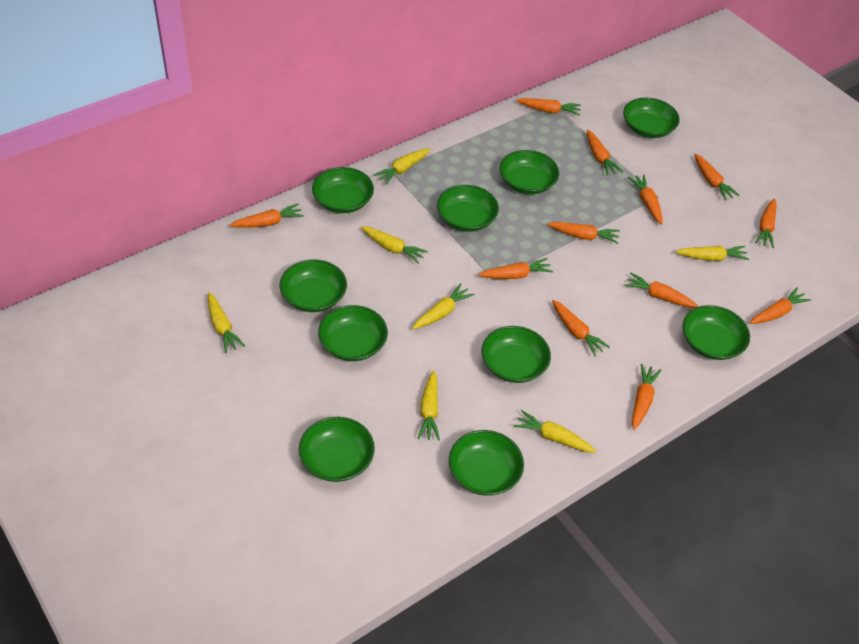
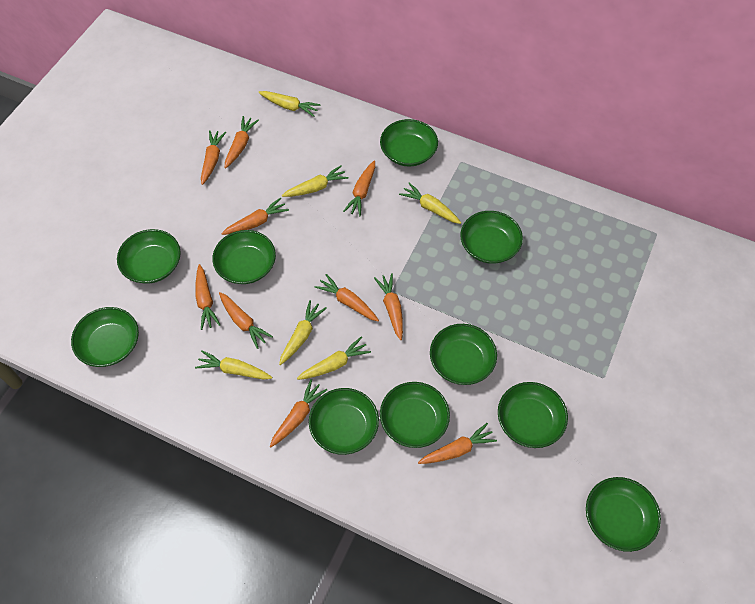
orange carrot: [230,204,304,228] [478,258,553,279] [516,98,581,116] [547,222,620,244] [552,300,610,356] [587,129,623,176] [624,273,699,308] [628,174,663,225] [632,364,661,430] [694,153,740,200] [750,288,811,324] [755,198,777,248] = 12 -> [195,264,220,330] [201,130,226,185] [219,292,273,349] [221,198,289,235] [225,116,259,168] [270,379,327,447] [315,274,379,321] [343,161,375,216] [374,273,403,340] [418,423,497,464] = 10
yellow carrot: [208,292,245,353] [360,226,428,264] [374,148,430,185] [412,283,475,329] [417,370,440,441] [514,410,596,453] [675,246,749,261] = 7 -> [195,350,272,380] [258,91,320,117] [279,300,327,365] [282,165,349,197] [297,337,371,380] [399,183,461,224] = 6

